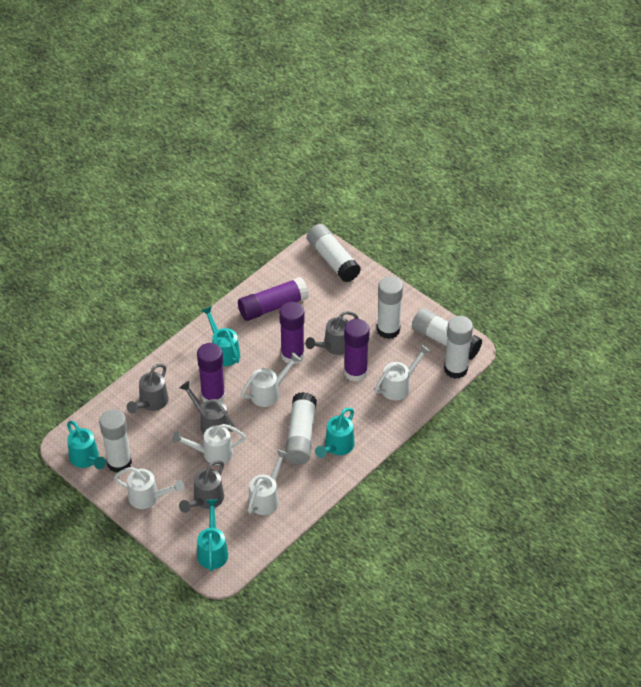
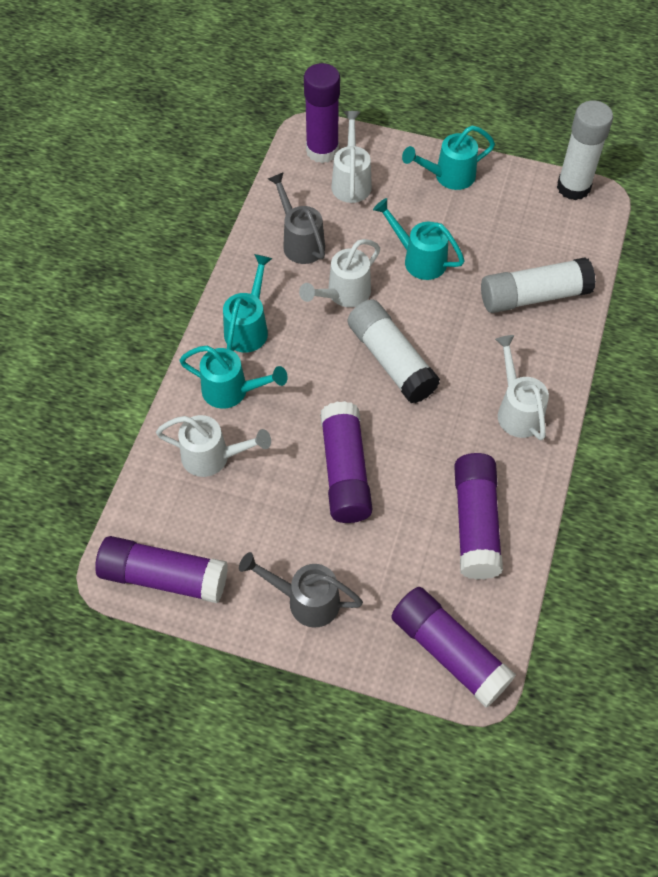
grey watering can: [127,364,169,413] [179,460,224,513] [180,381,235,434] [305,311,359,355] = 4 -> [239,552,363,628] [268,172,325,264] = 2
purple glue stick: [197,343,225,402] [238,277,309,321] [279,302,305,365] [344,319,370,382] = 4 -> [95,536,228,603] [304,63,340,163] [320,401,372,523] [391,587,516,707] [454,453,503,580] = 5
white glue stick: [99,409,132,473] [285,392,317,465] [307,224,361,282] [377,276,403,339] [412,308,482,360] [444,316,473,379] = 6 -> [348,299,440,403] [481,257,596,313] [557,101,613,200] = 3
white watering can: [114,467,185,509] [172,424,246,465] [241,352,301,407] [248,449,289,515] [375,344,431,400] = 5 -> [156,415,271,477] [299,239,380,307] [331,111,372,203] [495,335,549,440] = 4

